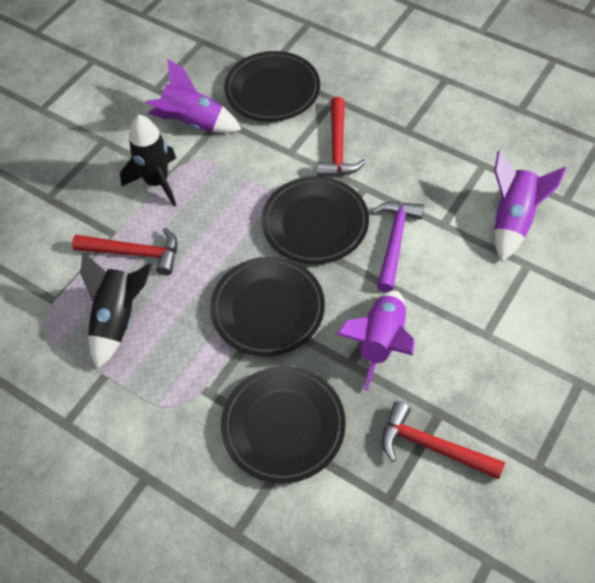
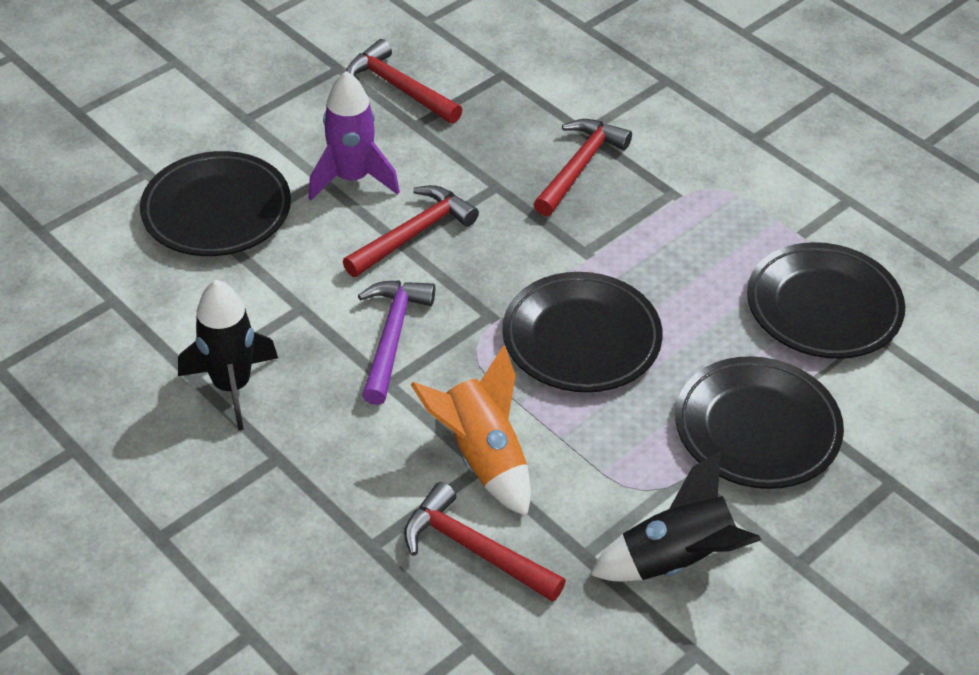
orange rocket: none = 0 -> [410,345,531,516] = 1
purple rocket: [146,58,242,133] [337,290,415,391] [494,151,566,262] = 3 -> [308,71,400,200] = 1
red hammer: [72,227,177,275] [317,97,366,176] [382,401,505,479] = 3 -> [343,185,479,277] [346,39,463,124] [404,482,566,602] [534,119,632,216] = 4

